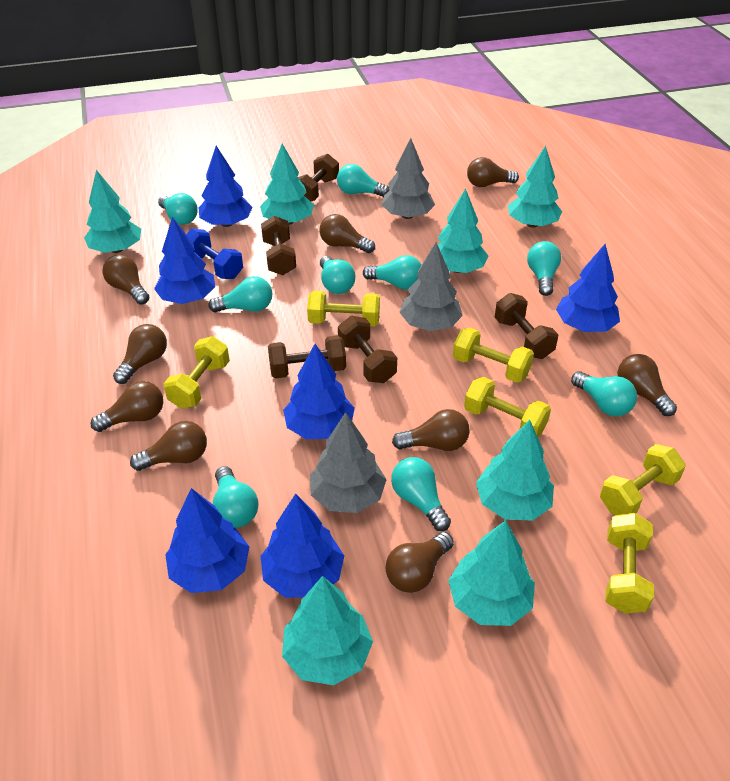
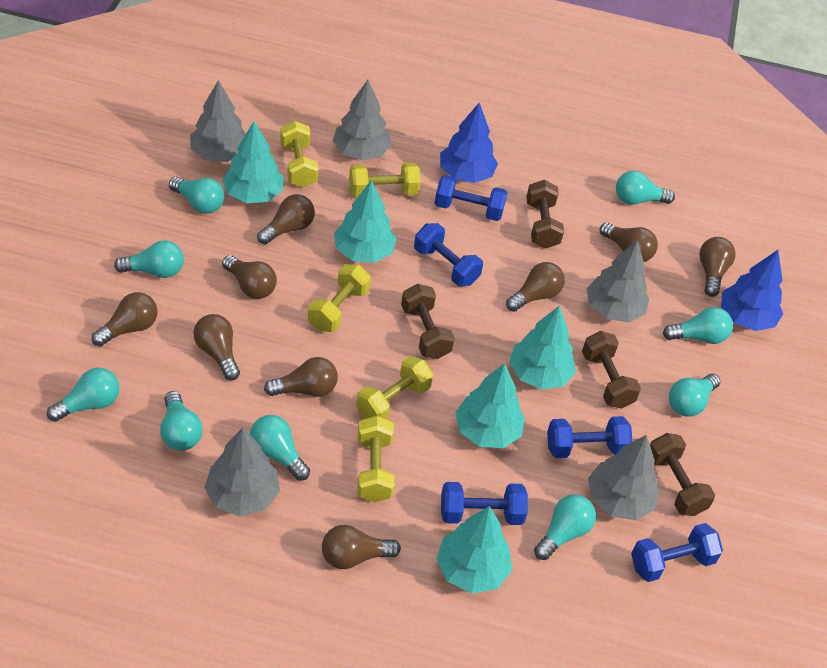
blue dumbbell: [186,229,243,279] = 1 -> [414,223,483,287] [435,175,507,221] [441,482,528,525] [547,416,633,458] [631,523,723,582] = 5
blue tree: [154,217,215,304] [165,488,250,593] [199,146,253,227] [261,493,345,598] [283,344,355,439] [556,244,620,332] = 6 -> [440,103,498,183] [721,250,783,331] = 2
brown dumbbell: [261,216,296,275] [268,335,346,379] [297,154,339,201] [338,316,397,383] [495,293,558,359] = 5 -> [401,284,455,359] [526,180,564,248] [582,331,641,409] [650,433,715,516] = 4
grey tree: [310,412,387,513] [381,138,435,219] [399,243,463,331] = 3 -> [190,80,246,162] [204,427,280,516] [333,80,391,160] [586,240,649,323] [588,435,659,520] = 5
turquoise tree: [84,170,141,253] [260,144,314,225] [282,576,373,685] [437,188,488,273] [448,520,535,626] [476,420,554,521] [508,146,562,228] = 7 -> [222,121,284,203] [334,180,397,263] [436,506,512,593] [455,363,525,448] [509,305,576,390] = 5
yellow dumbbell: [164,336,230,409] [307,291,380,326] [453,327,534,383] [464,377,551,437] [600,444,686,515] [606,513,654,613] = 6 -> [280,121,318,188] [308,264,371,332] [349,162,421,197] [356,356,433,419] [357,415,395,502] = 5

